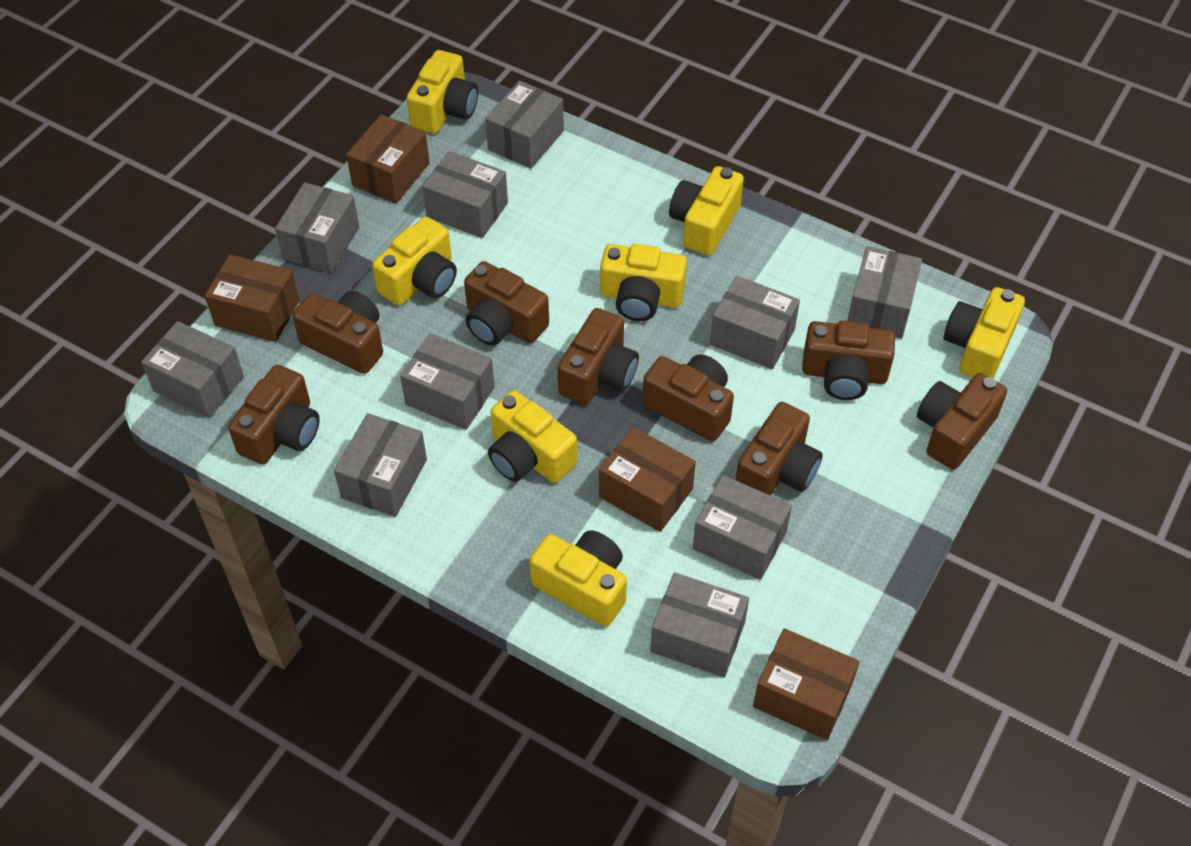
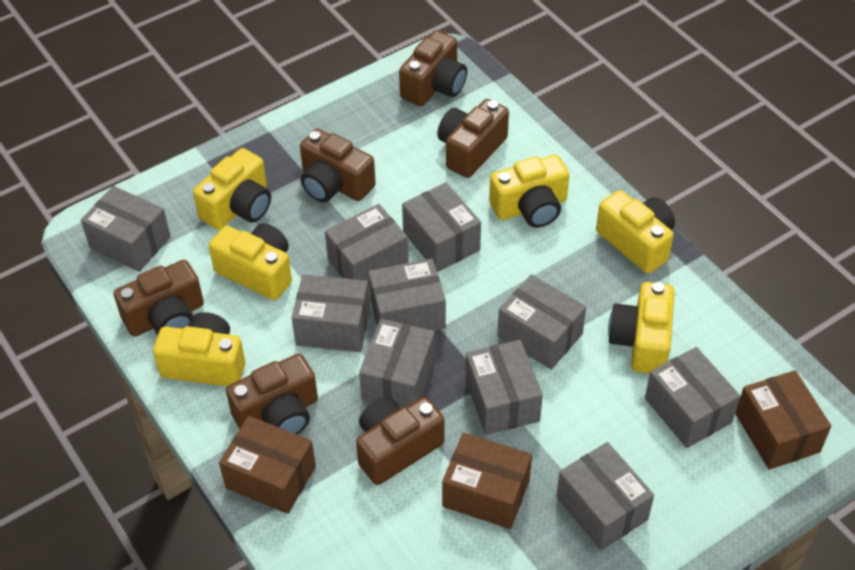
brown box: [205,254,299,342] [346,114,430,204] [599,427,696,532] [753,628,859,740] = 4 -> [219,416,316,514] [442,432,532,529] [735,370,831,470] = 3
brown camera: [228,365,320,464] [292,291,383,374] [464,261,549,346] [557,308,639,405] [642,355,734,442] [736,402,823,496] [802,321,895,400] [917,373,1007,470] = 8 -> [114,260,204,337] [226,354,318,435] [300,129,376,202] [356,396,444,485] [399,30,467,106] [437,99,509,178] = 6
yellow camera: [372,217,457,306] [407,50,478,133] [488,390,577,483] [530,530,627,626] [600,244,687,321] [669,166,744,255] [944,287,1025,378] = 7 -> [153,312,245,386] [193,148,271,230] [209,223,292,300] [489,155,569,228] [596,190,675,274] [608,282,675,374] = 6

